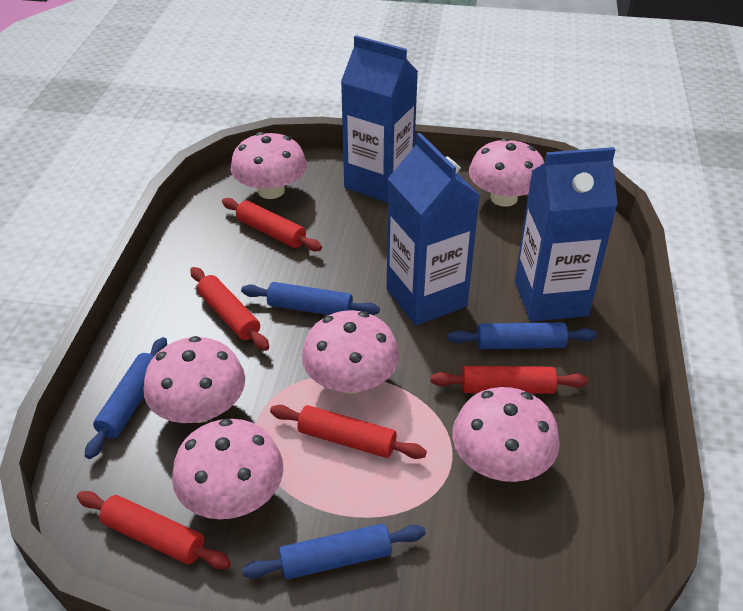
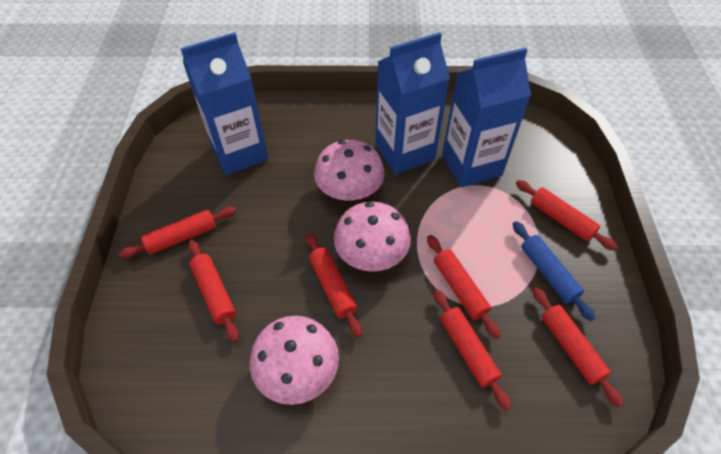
blue rolling pin: [85,337,167,459] [241,282,380,315] [242,524,426,580] [448,322,597,349] = 4 -> [513,221,595,321] = 1
pink mushroom: [143,336,245,423] [172,419,283,519] [231,132,307,199] [302,310,399,394] [452,387,560,482] [469,138,544,207] = 6 -> [250,316,339,405] [314,140,384,201] [334,202,411,272] = 3
red rolling pin: [77,491,231,569] [190,267,269,351] [222,198,322,251] [270,405,427,459] [431,366,588,394] = 5 -> [119,207,236,258] [188,240,239,342] [306,233,362,337] [427,235,500,339] [434,290,511,410] [516,180,618,251] [532,287,623,407] = 7

